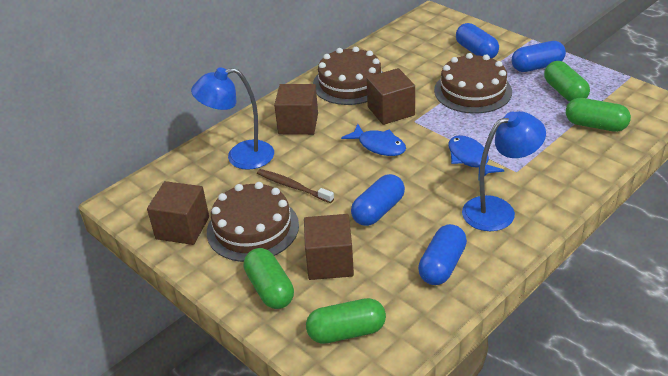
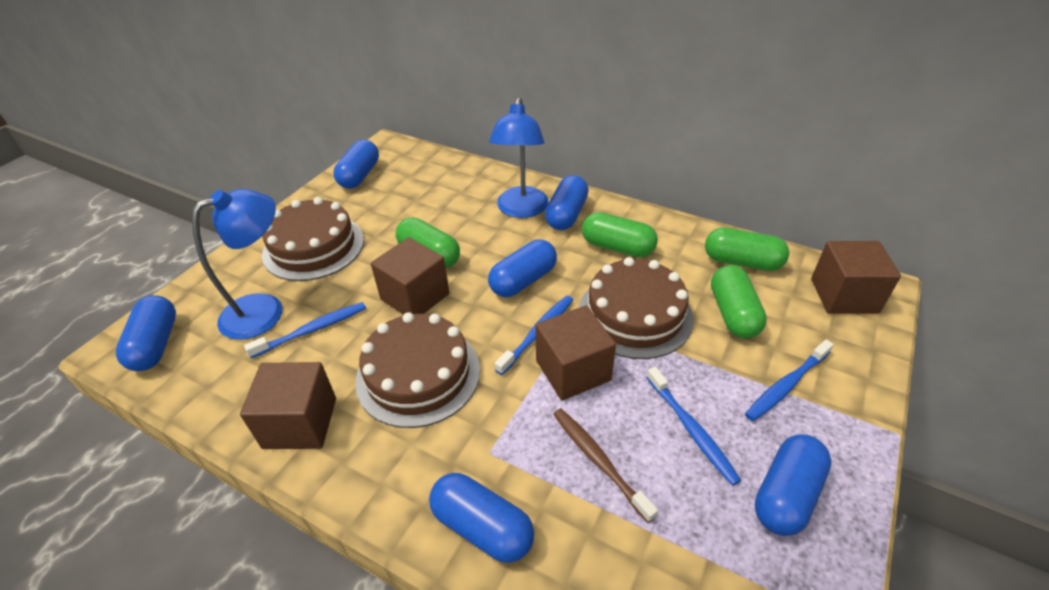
blue capsule: [351,174,405,226] [418,224,467,285] [456,23,499,58] [512,41,566,72] = 4 -> [116,295,176,371] [333,140,379,189] [429,473,534,563] [488,240,557,297] [545,175,589,230] [755,434,832,536] = 6
blue fish: [341,124,406,156] [449,135,504,181] = 2 -> none = 0
blue toothbrush: none = 0 -> [244,302,366,358] [495,296,573,375] [646,367,741,486] [745,340,834,421] = 4

